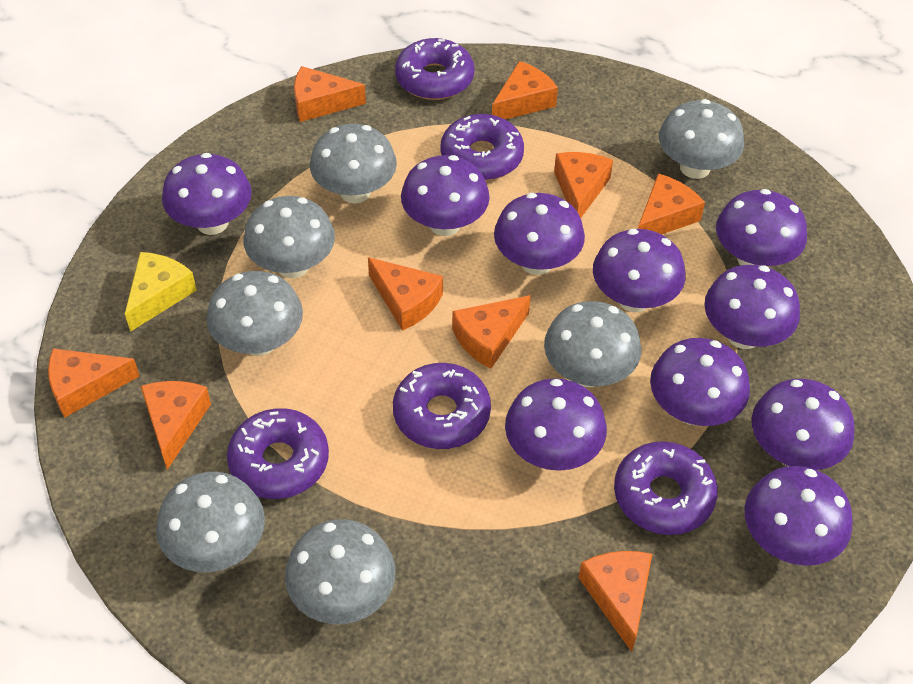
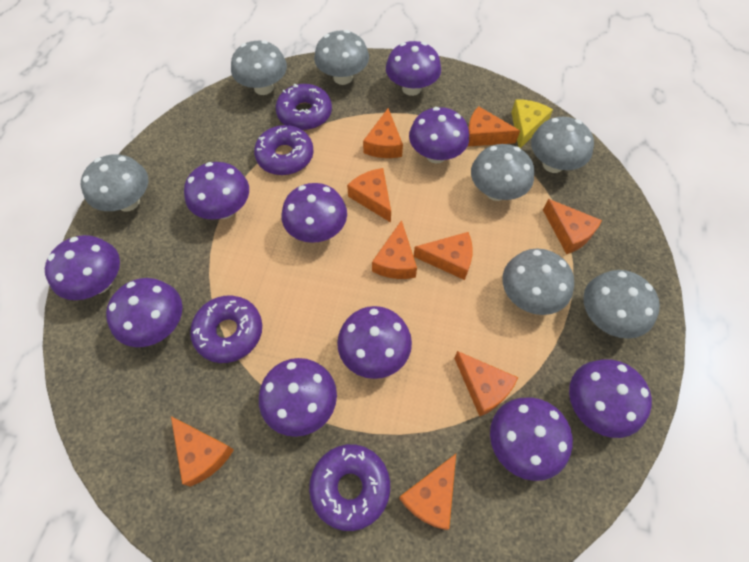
purple donut: [227,408,329,499] [393,363,491,449] [395,38,474,100] [440,114,524,180] [614,441,718,535] = 5 -> [190,296,262,363] [254,125,314,175] [276,84,332,130] [309,444,390,531] = 4

